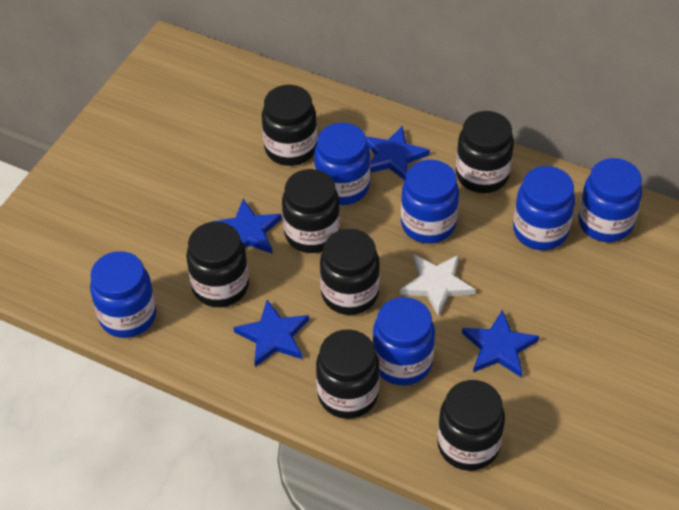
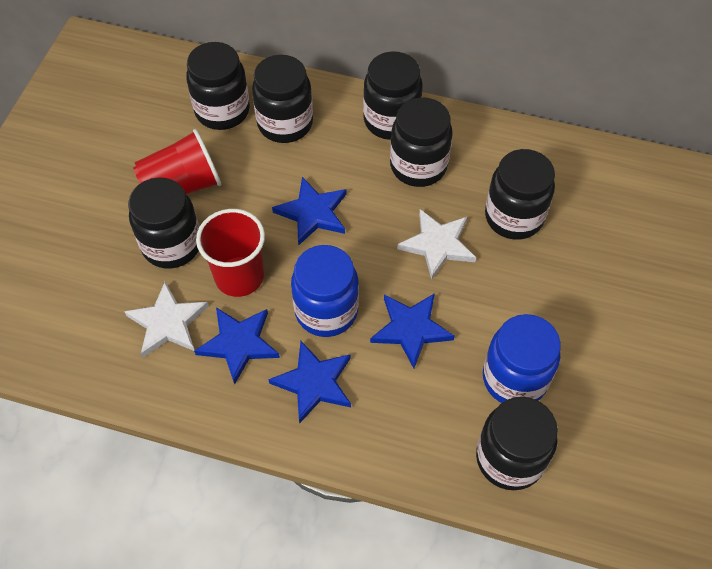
blue jar: [90,251,157,338] [314,123,370,205] [372,297,435,386] [401,160,459,244] [513,166,575,250] [578,158,642,242] = 6 -> [291,245,359,337] [483,314,561,403] = 2
red cup: none = 0 -> [133,129,221,194] [196,209,265,297] = 2
white star: [400,255,475,317] = 1 -> [124,282,209,357] [397,209,476,280] = 2

